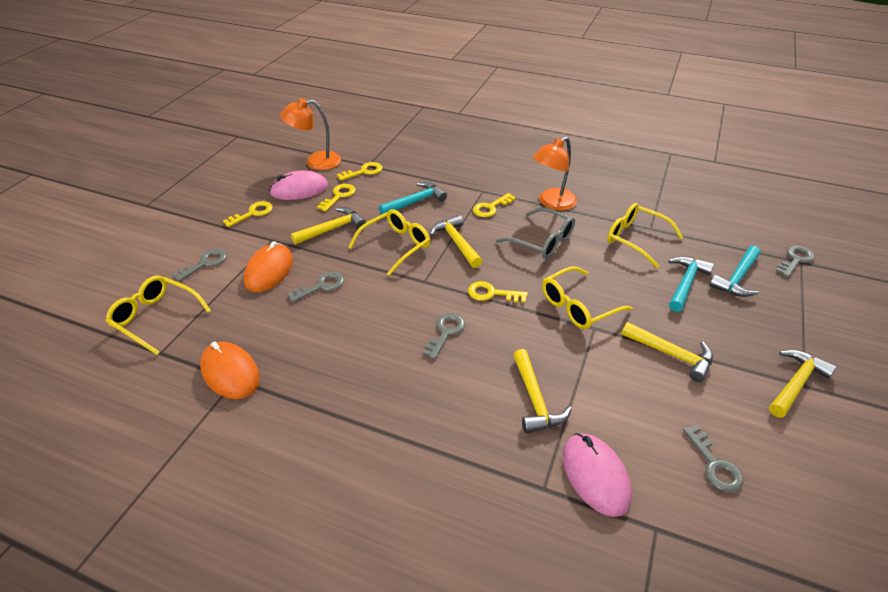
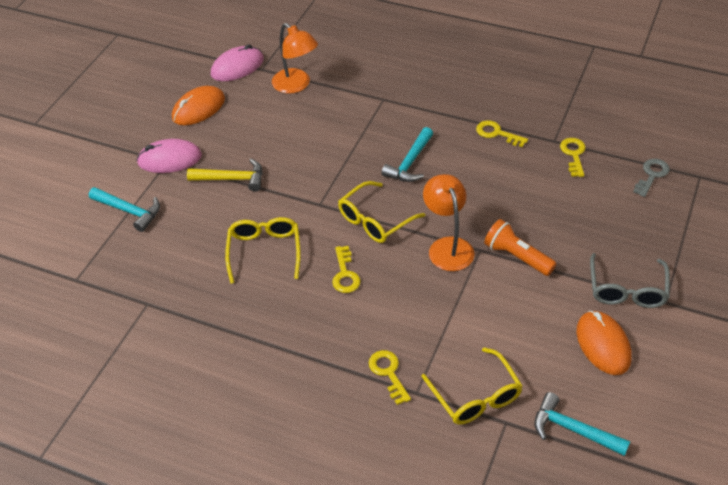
grey key: [172,249,227,282] [287,272,344,302] [422,313,465,359] [683,425,743,492] [776,246,814,277] = 5 -> [633,159,670,197] = 1
orange flashlight: none = 0 -> [484,219,556,276] = 1
yellow glasses: [106,276,211,355] [348,209,430,276] [542,266,633,329] [607,203,683,268] = 4 -> [225,217,301,284] [338,181,426,243] [421,347,523,425] = 3
yellow hammer: [291,207,366,245] [429,215,482,268] [513,349,572,433] [621,322,713,382] [769,350,837,418] = 5 -> [187,159,263,192] = 1
yellow key: [223,201,273,227] [317,184,356,212] [337,162,382,181] [468,281,528,303] [473,193,516,217] = 5 -> [332,246,361,293] [369,350,411,405] [476,120,528,147] [560,138,586,177] = 4

